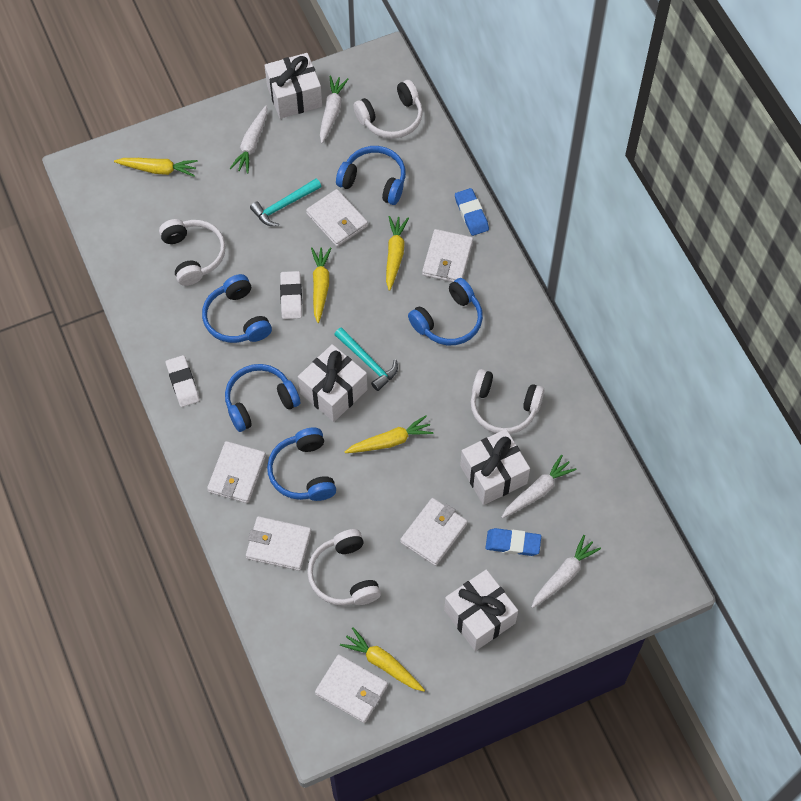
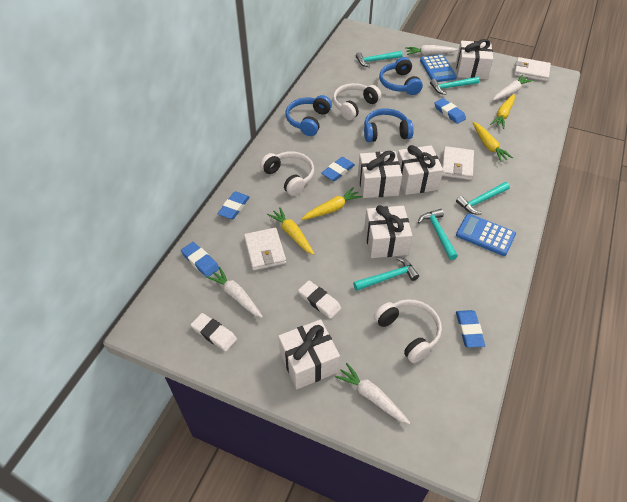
blue calculator: none = 0 -> [420,54,457,82] [456,214,516,256] = 2
blue eraser: [455,188,489,236] [486,528,541,556] = 2 -> [181,242,219,277] [218,191,250,219] [321,157,355,181] [434,98,466,124] [456,310,485,348] = 5
blue headphones: [202,274,272,343] [225,364,300,432] [267,427,336,501] [336,146,406,205] [408,278,483,345] = 5 -> [286,95,332,136] [364,108,414,142] [379,57,423,95] = 3
turquoise hammer: [250,178,321,226] [334,327,398,391] = 2 -> [353,257,419,291] [356,51,403,67] [418,209,458,260] [430,77,479,95] [456,182,510,214] = 5
white gift: [264,53,322,119] [298,344,367,422] [444,569,518,651] [460,429,530,505] = 4 -> [278,319,340,389] [358,151,402,198] [364,205,413,258] [397,145,443,195] [456,39,493,79] = 5
white headphones: [159,219,226,286] [307,529,381,606] [354,80,423,139] [471,369,544,434] = 4 -> [260,151,314,196] [333,83,381,120] [374,299,442,363] = 3
white wallet: [207,441,266,503] [246,516,311,571] [306,189,368,247] [315,654,388,723] [400,498,468,566] [422,229,473,282] = 6 -> [244,228,286,271] [442,146,474,180] [514,57,551,81] = 3
yellow carrot: [114,158,198,177] [311,247,331,323] [340,627,425,691] [345,415,434,453] [386,216,409,291] = 5 -> [267,207,314,255] [302,187,363,220] [473,122,513,162] [490,94,515,129] = 4

